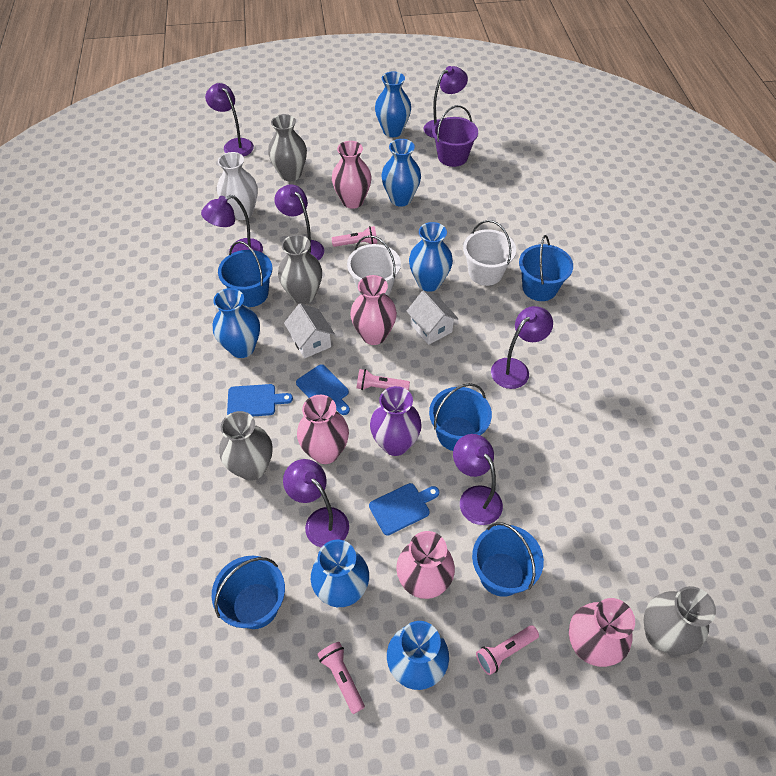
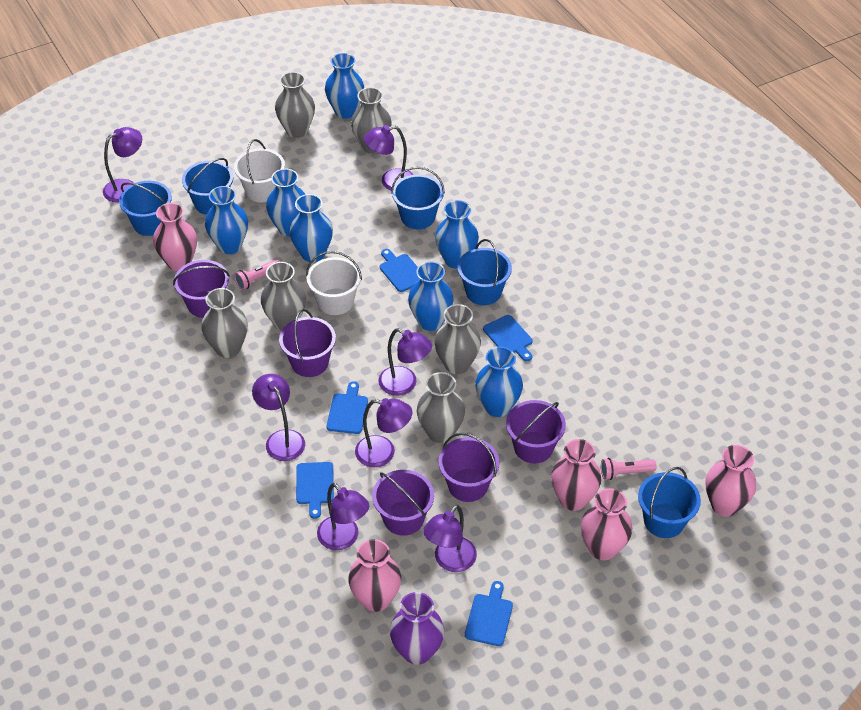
blue cutting board: [227,384,293,417] [296,364,350,415] [369,483,439,536] = 3 -> [296,462,334,519] [326,381,368,434] [380,249,420,292] [465,581,513,646] [483,315,533,362] = 5
blue vase: [213,288,260,358] [311,540,369,607] [375,72,411,137] [381,139,421,207] [387,621,449,690] [409,222,453,292] = 6 -> [205,186,248,254] [266,169,305,236] [289,194,333,262] [325,53,364,118] [408,261,453,331] [435,200,479,269] [475,347,523,417] = 7
grey vase: [219,411,273,481] [268,114,307,181] [278,235,322,304] [644,586,716,655] = 4 -> [202,288,248,358] [261,262,306,331] [275,72,315,138] [351,87,392,154] [417,372,465,443] [435,304,481,374] = 6
pink flashlight: [317,642,365,714] [331,226,377,247] [357,369,410,391] [476,625,539,675] = 4 -> [234,259,280,290] [601,458,657,480] = 2
purple bucket: [432,105,478,167] = 1 -> [173,260,230,318] [279,309,336,377] [372,470,434,536] [438,433,499,502] [506,400,566,463] = 5
white house: [284,303,335,358] [406,291,459,345] = 2 -> none = 0
white vase: [217,152,258,220] = 1 -> none = 0

